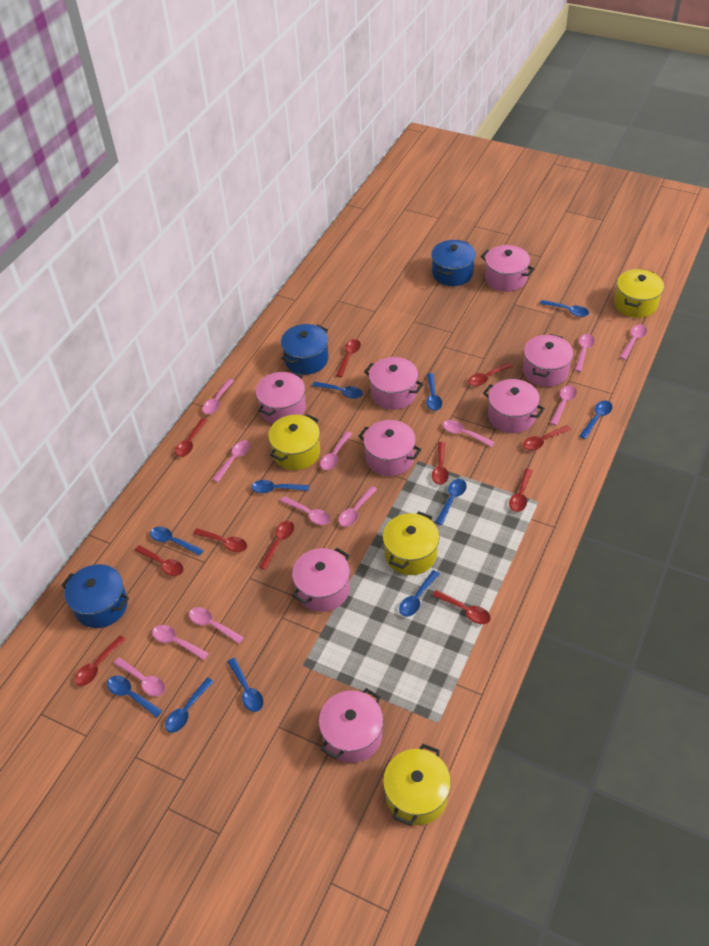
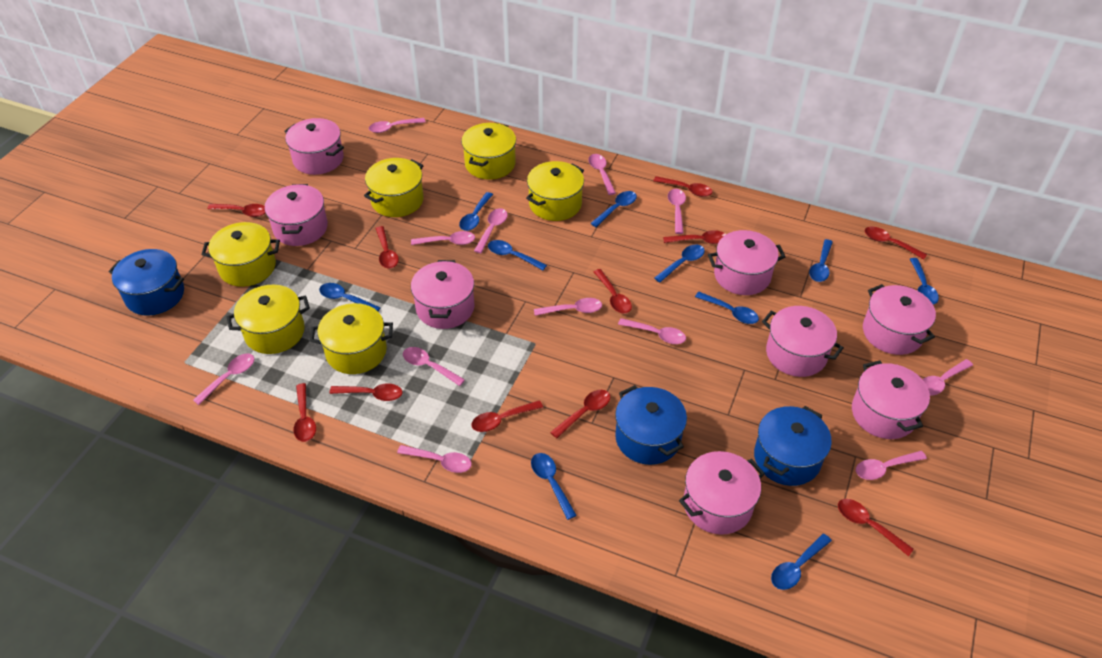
blue spoon: [107,676,162,718] [150,527,203,556] [165,677,214,733] [227,658,264,712] [251,480,309,493] [312,382,363,399] [399,570,439,617] [426,373,442,411] [435,479,467,525] [540,300,589,317] [579,401,613,439] = 11 -> [319,283,381,311] [459,192,493,231] [488,240,547,270] [531,453,577,520] [590,191,637,227] [654,245,705,283] [695,292,759,324] [771,534,832,590] [809,239,833,282] [910,258,939,305] = 10
yellow pot: [268,414,320,470] [383,511,439,575] [383,744,451,826] [614,269,664,318] = 4 -> [202,222,280,287] [227,285,310,354] [310,303,393,374] [364,158,424,217] [461,123,516,180] [526,161,584,221] = 6

